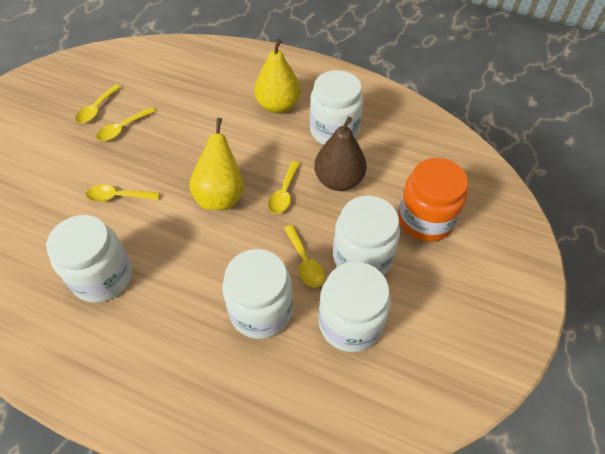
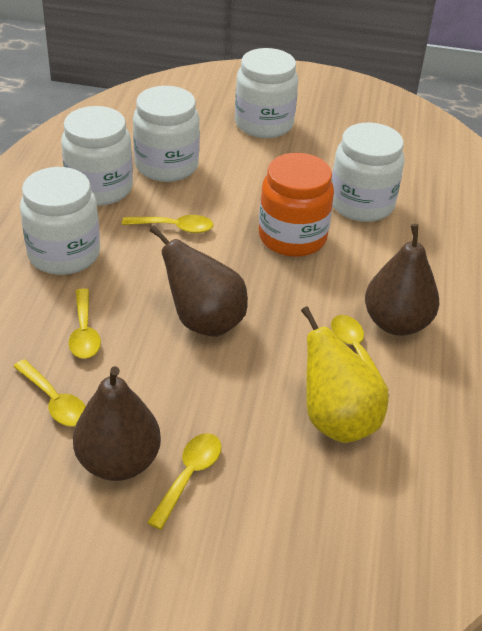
brown pear: [314,117,367,191] = 1 -> [73,366,161,481] [150,226,248,337] [365,224,439,336] = 3
yellow pear: [189,118,244,210] [254,39,301,113] = 2 -> [301,306,389,443] = 1

